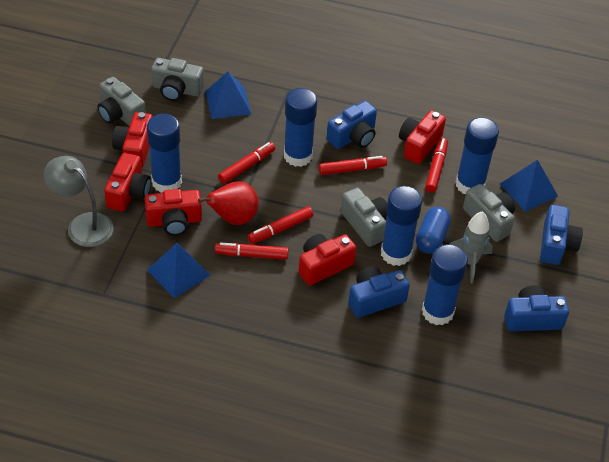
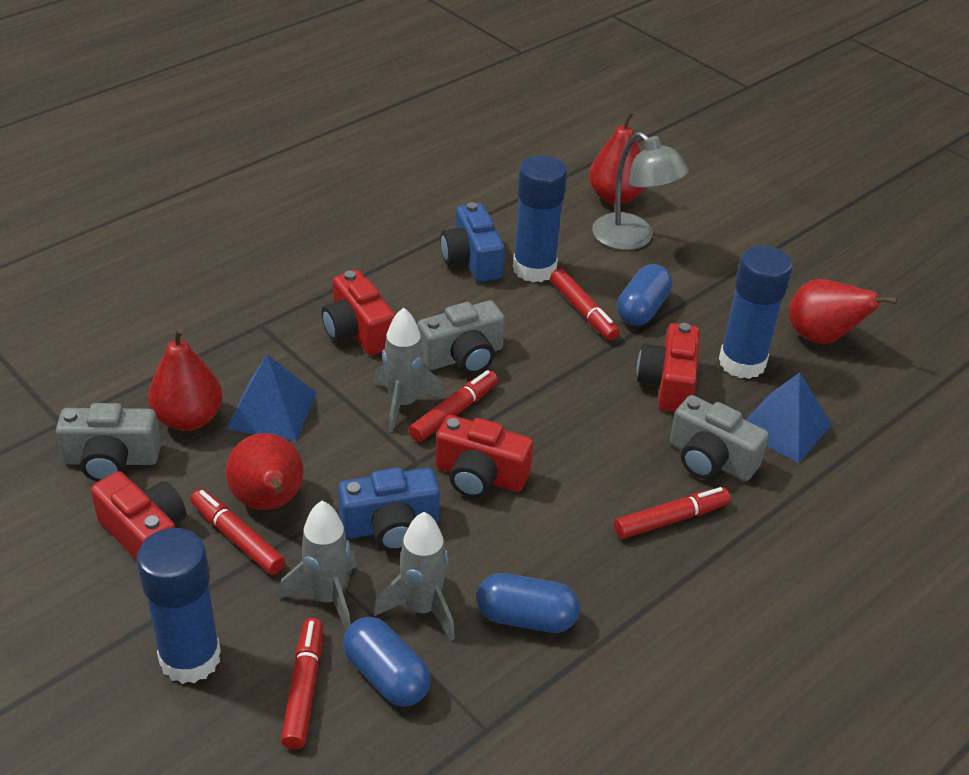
blue camera: [327,101,377,149] [348,266,410,318] [504,285,569,331] [540,205,583,265] = 4 -> [338,468,440,552] [440,202,505,282] = 2
blue capsule: [416,207,451,254] = 1 -> [343,617,431,706] [477,573,580,633] [617,264,672,326] = 3
blue glue stick: [147,114,182,193] [284,88,317,167] [381,186,422,266] [422,244,468,325] [456,117,499,194] = 5 -> [136,528,221,684] [513,155,567,282] [719,246,793,379] = 3
blue pyramid: [147,243,210,298] [205,72,251,119] [500,160,558,212] = 3 -> [227,354,317,441] [746,373,832,463] = 2
grey camera: [97,77,146,126] [151,58,204,101] [341,188,387,247] [463,184,515,242] = 4 -> [56,403,161,482] [417,300,505,374] [670,395,769,481] = 3
grey rocket: [449,211,493,284] = 1 -> [279,501,356,630] [374,308,444,433] [374,512,455,641] = 3
red camera: [104,153,151,211] [112,112,153,168] [144,189,202,236] [299,234,356,286] [399,110,446,164] = 5 -> [91,471,186,559] [322,270,395,355] [435,415,533,498] [637,323,700,412] = 4
red pear: [198,181,259,225] = 1 -> [148,327,222,431] [226,433,304,510] [589,111,645,205] [789,279,898,344] = 4

